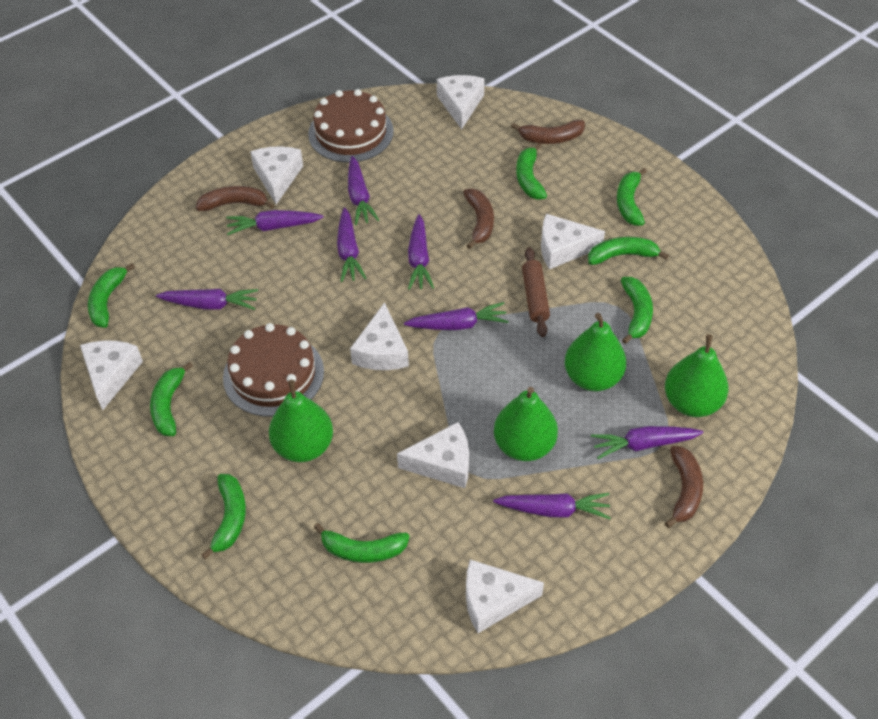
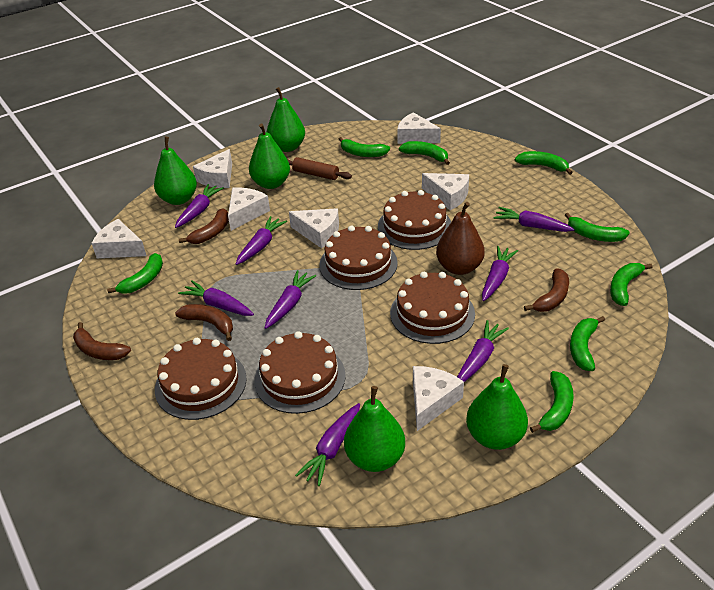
brown cake: [223,323,324,416] [308,89,394,163] = 2 -> [155,338,247,420] [254,331,346,414] [319,225,398,290] [378,190,451,250] [390,272,475,344] = 5
brown pear: none = 0 -> [436,202,485,275] = 1
green pear: [269,380,333,462] [494,387,558,461] [564,313,627,391] [665,334,729,417] = 4 -> [154,137,197,205] [249,123,290,189] [267,87,305,152] [344,386,405,472] [466,364,528,450] = 5

